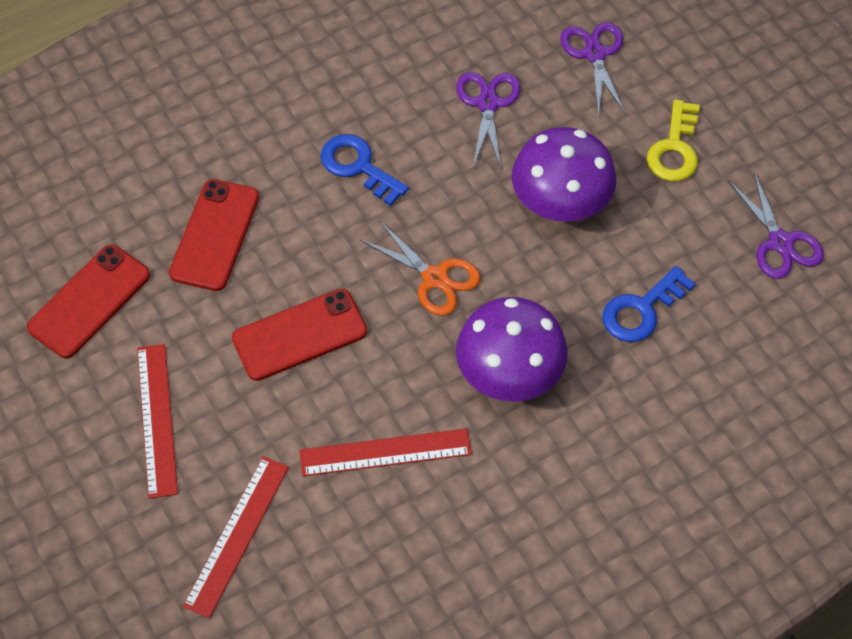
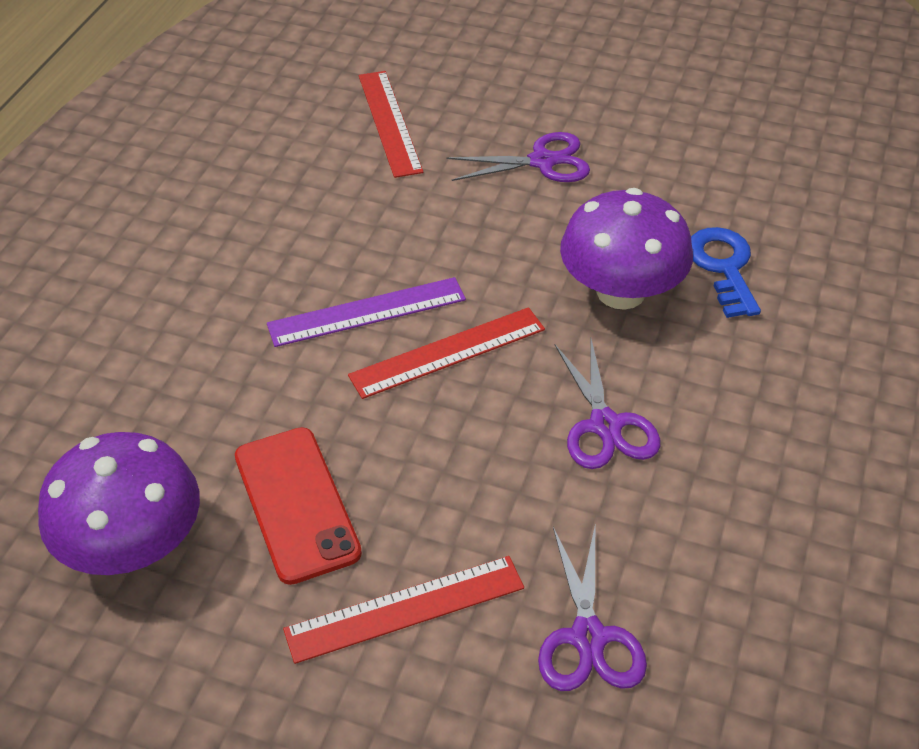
blue key: [321,134,409,206] [603,266,696,342] = 2 -> [691,227,761,318] = 1
orange scissors: [360,220,481,316] = 1 -> none = 0
purple ruler: none = 0 -> [267,277,466,347] = 1
red phone: [27,244,150,358] [169,179,259,291] [232,289,367,381] = 3 -> [235,427,362,585] = 1
yellow key: [647,100,700,181] = 1 -> none = 0

